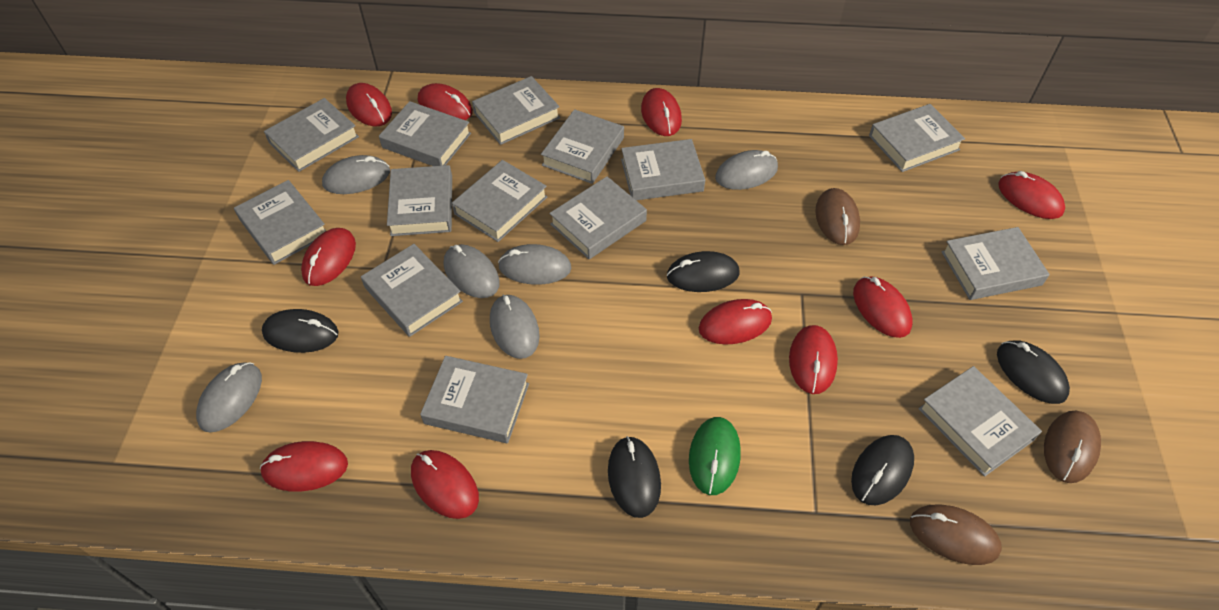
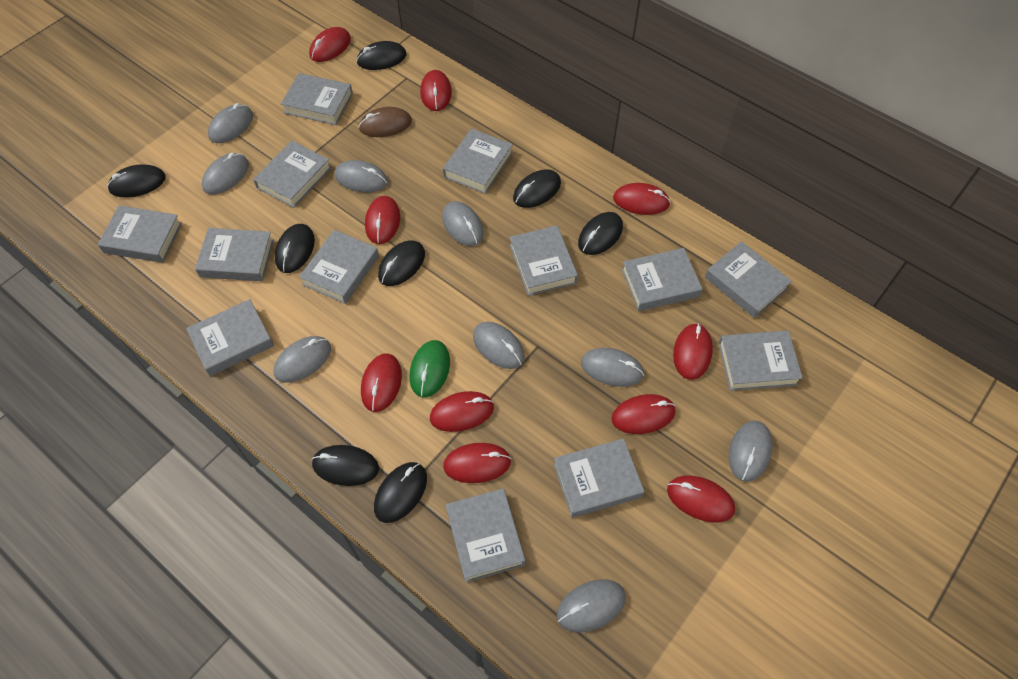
black mouse: [262,309,339,353] [608,436,661,518] [667,251,739,292] [851,435,914,505] [997,341,1070,404] = 5 -> [107,164,166,198] [275,224,315,273] [312,445,379,486] [356,41,406,70] [374,462,427,523] [378,240,425,286] [513,169,561,208] [578,212,623,255] = 8
brown mouse: [815,188,860,245] [910,504,1002,565] [1044,411,1101,483] = 3 -> [358,107,412,137] = 1
grey book: [234,180,326,265] [264,98,359,172] [361,244,463,337] [379,101,471,166] [387,165,452,236] [420,356,529,443] [452,160,547,242] [472,76,560,145] [541,109,624,184] [549,176,647,259] [621,139,705,200] [869,104,965,172] [918,366,1042,477] [941,227,1050,300] = 14 -> [98,205,182,263] [186,299,274,376] [195,228,274,281] [253,141,331,208] [281,73,353,125] [299,230,379,304] [443,128,513,194] [446,488,525,583] [509,225,578,296] [553,438,645,518] [621,248,703,311] [705,241,792,318] [718,330,803,391] = 13
grey mouse: [196,362,262,433] [322,155,390,194] [444,244,500,298] [490,294,540,359] [498,244,571,285] [715,150,778,190] = 6 -> [202,153,249,194] [208,103,253,143] [274,336,331,383] [334,160,388,193] [442,201,484,246] [473,322,525,369] [557,579,626,632] [581,348,644,387] [729,420,773,482] = 9

